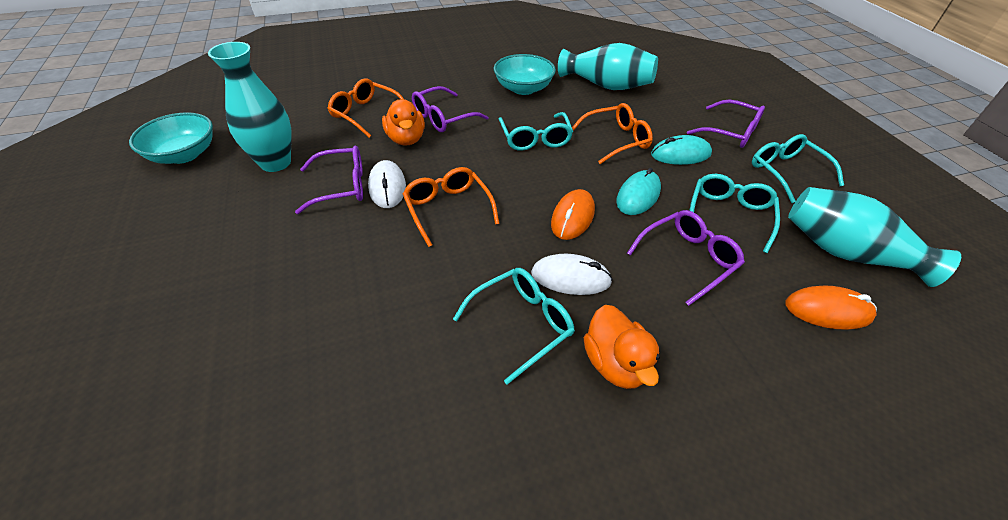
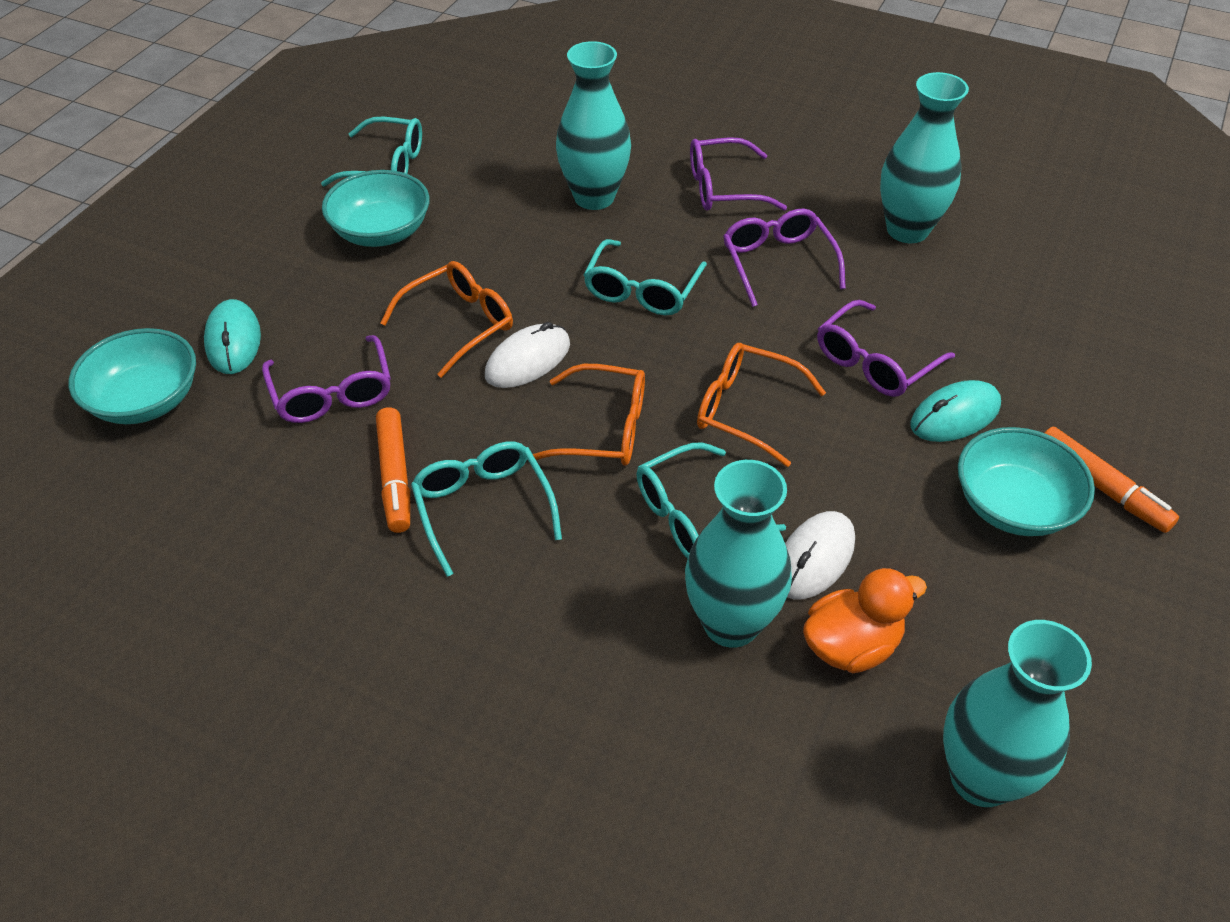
orange duck: [382,99,425,145] [584,305,660,389] = 2 -> [803,568,927,673] = 1
orange marker: none = 0 -> [376,407,410,533] [1045,427,1179,533] = 2
orange mouse: [551,189,595,240] [785,286,877,330] = 2 -> none = 0
turquoise bowl: [129,112,213,164] [494,54,556,95] = 2 -> [69,328,196,424] [322,170,430,247] [958,427,1095,536] = 3
turquoise vase: [208,42,292,172] [558,43,658,90] [788,187,961,287] = 3 -> [556,41,631,210] [685,460,792,648] [880,72,969,243] [943,620,1092,807] = 4

